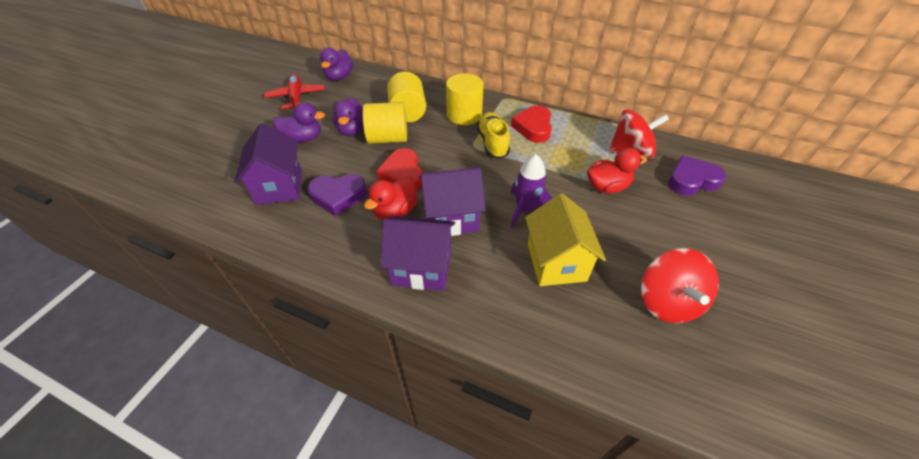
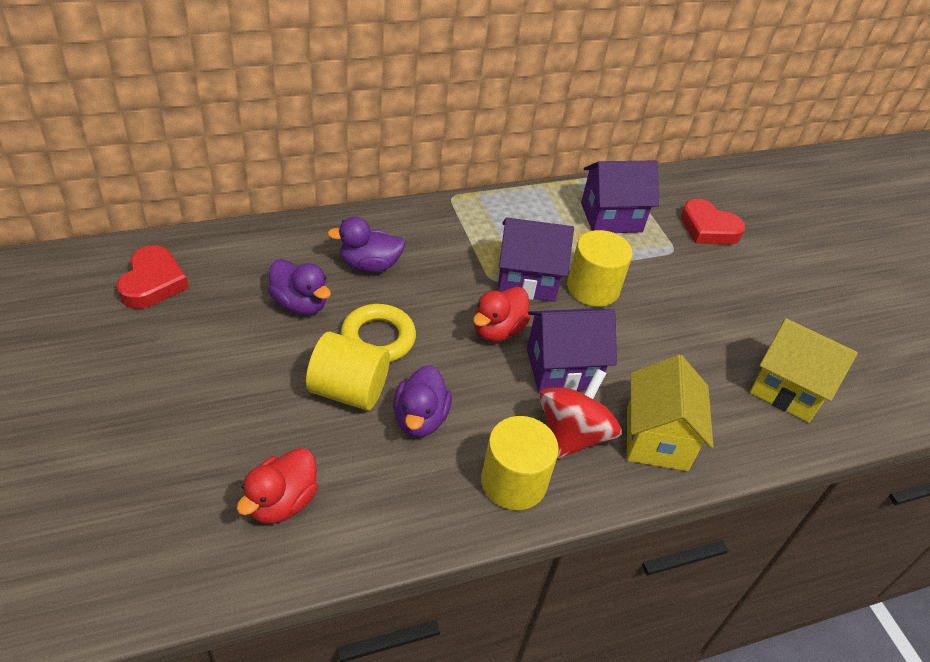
purple heart: [308,174,367,216] [668,156,726,196] = 2 -> none = 0
purple rocket: [510,154,552,229] = 1 -> none = 0
red plane: [264,74,325,110] = 1 -> none = 0
red spinning top: [609,109,669,158] [641,248,719,323] = 2 -> [539,368,622,459] = 1
yellow house: [525,193,606,286] = 1 -> [627,355,713,471] [750,318,858,423] = 2
yellow ring: none = 0 -> [341,304,416,362] = 1
yellow shoe: [477,112,510,159] = 1 -> none = 0

